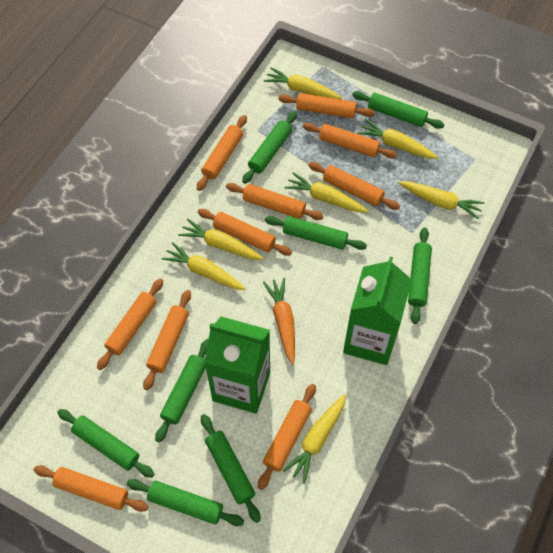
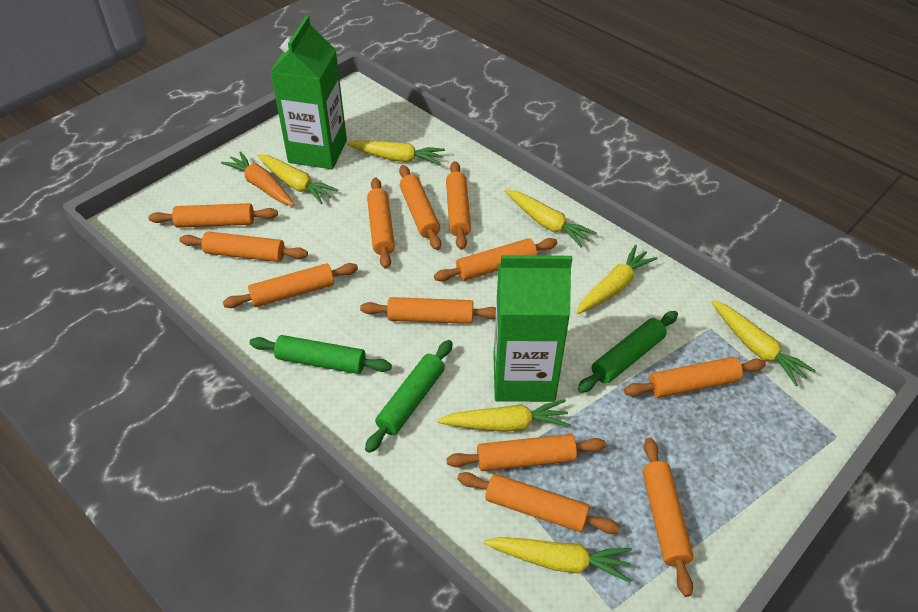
green rolling pin: [57,409,154,478] [127,479,244,526] [155,339,208,443] [201,414,261,523] [242,111,297,184] [265,216,367,250] [352,91,445,129] [408,227,432,324] = 8 -> [250,335,392,374] [365,340,453,453] [578,311,678,393] = 3
orange rolling pin: [34,465,148,512] [97,279,163,370] [143,290,191,391] [197,115,247,191] [198,209,292,256] [226,183,323,220] [258,384,316,490] [278,93,375,118] [303,123,397,158] [308,162,400,210] = 10 -> [148,203,278,228] [179,231,308,262] [223,263,358,308] [360,297,496,324] [367,178,395,269] [399,165,441,250] [434,238,557,281] [446,161,471,250] [446,434,606,471] [457,472,620,534] [624,357,766,398] [643,438,693,597] = 12

